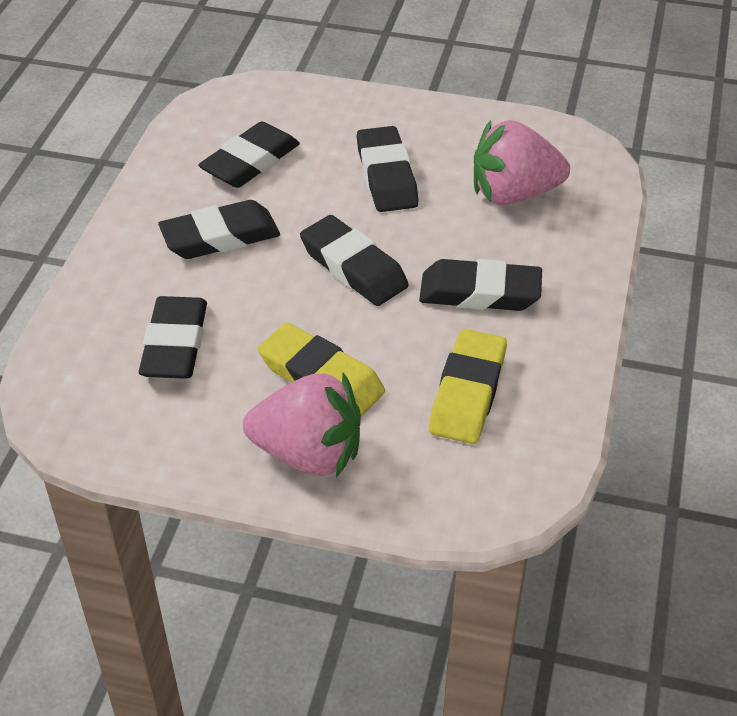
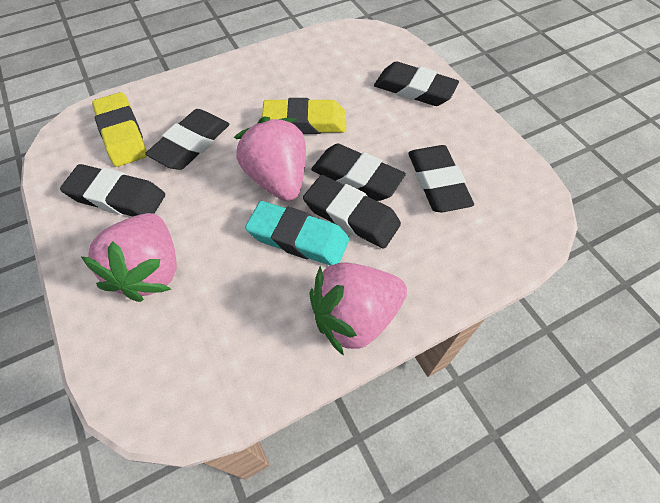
pink strawberry: [243,372,361,478] [474,120,570,205] = 2 -> [81,213,177,302] [234,117,306,201] [309,262,407,356] = 3
turquoise eraser: none = 0 -> [245,201,349,266] = 1

